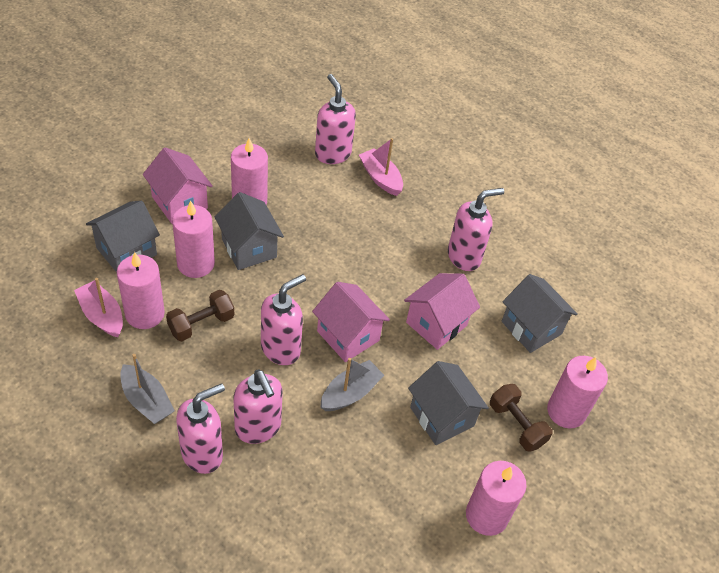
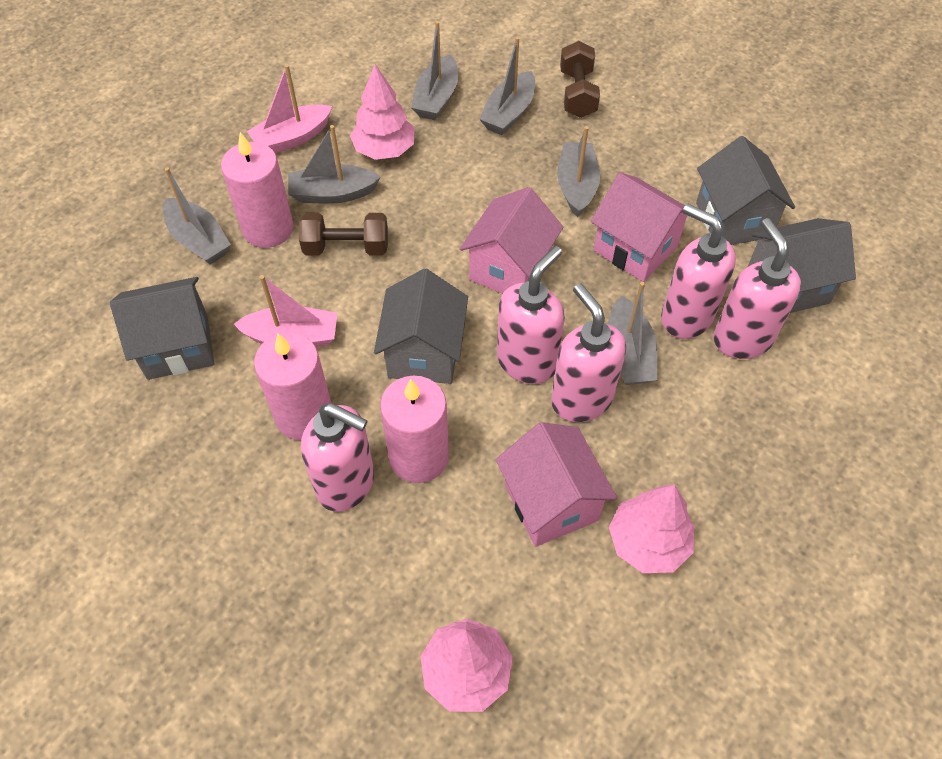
grey boat: [120,354,175,424] [320,358,384,411] = 2 -> [163,167,231,265] [288,125,381,204] [411,21,458,120] [479,37,535,135] [557,126,600,217] [608,282,657,385] = 6
pink candle: [117,252,165,329] [172,200,215,278] [231,138,268,205] [466,461,527,536] [547,356,608,428] = 5 -> [221,132,294,248] [254,333,331,440] [380,376,449,483] = 3
pink tree: none = 0 -> [350,64,415,160] [420,619,513,712] [609,485,694,573] = 3

